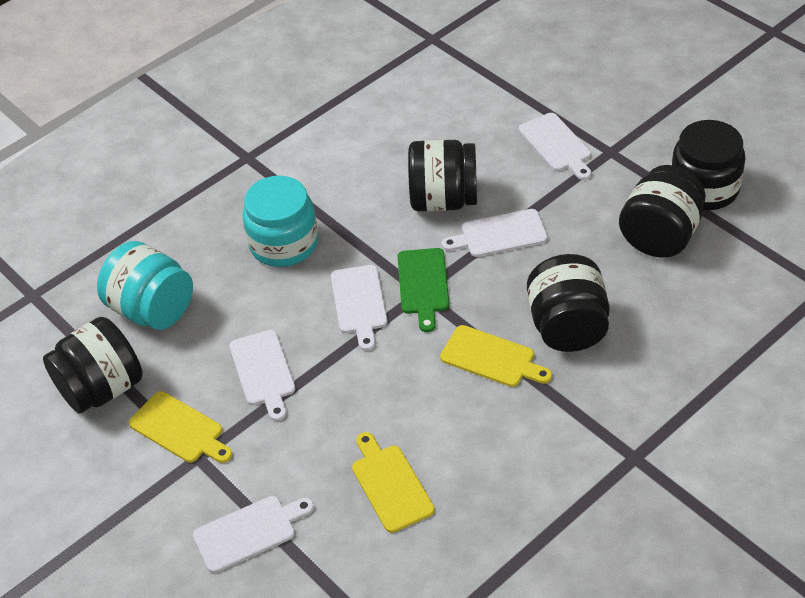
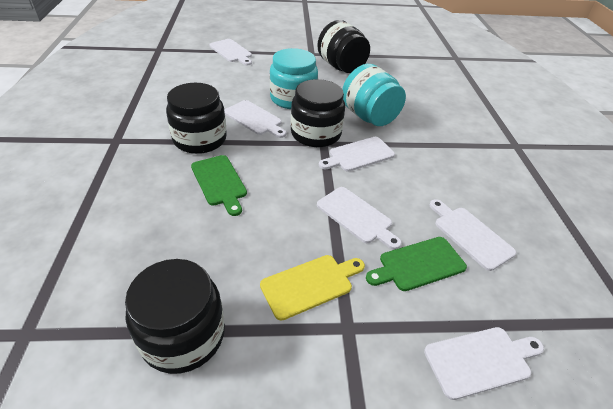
black jar: [43,317,143,413] [408,140,477,212] [527,254,610,352] [619,165,706,257] [671,120,745,210] = 5 -> [125,259,225,374] [166,83,227,154] [291,79,345,147] [317,20,370,73] = 4
green cutting board: [397,248,450,332] = 1 -> [191,155,247,216] [366,237,467,291] = 2
white cutting board: [193,496,314,573] [229,330,296,421] [331,265,388,351] [442,209,548,257] [519,113,591,180] = 5 -> [209,39,252,65] [224,100,286,138] [317,187,402,250] [319,137,395,172] [424,327,544,400] [430,199,516,271] = 6
yellow cutting board: [129,391,232,463] [352,432,435,533] [440,325,552,387] = 3 -> [260,255,365,321] = 1

